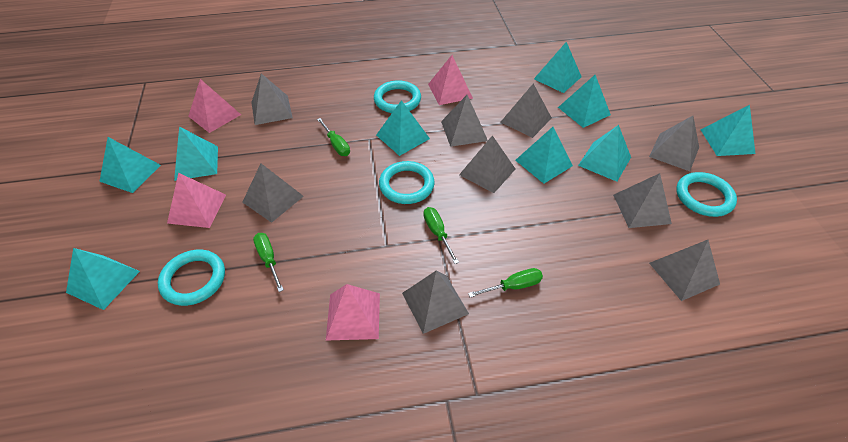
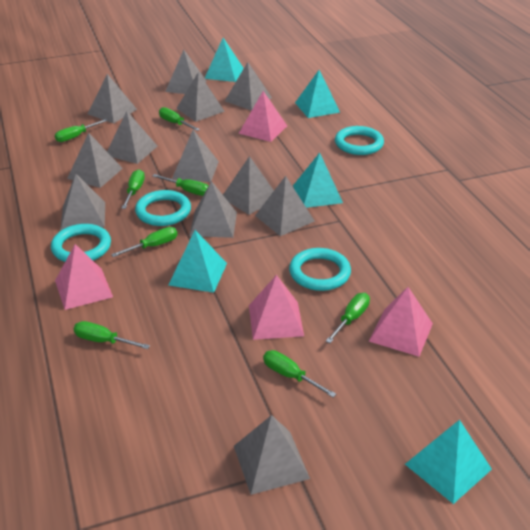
green screwdriver: [253,233,284,292] [317,118,350,156] [424,207,459,264] [468,268,543,297] = 4 -> [55,119,108,142] [74,321,150,349] [111,227,177,257] [122,169,145,209] [153,174,208,196] [159,107,200,131] [263,350,336,397] [326,293,370,343] = 8
grey pyramid: [242,164,304,223] [251,73,293,125] [402,271,469,334] [441,95,488,147] [459,135,515,193] [501,84,552,138] [613,173,672,228] [649,116,699,171] [649,240,720,301] = 9 -> [60,174,105,230] [67,133,123,188] [88,74,137,123] [107,111,157,164] [165,50,207,94] [172,130,219,182] [176,72,225,122] [189,181,237,238] [223,156,274,215] [225,62,272,111] [234,415,310,495] [255,176,315,236] = 12
turquoise pyramid: [66,248,140,310] [99,137,161,193] [174,126,218,181] [376,100,430,156] [515,127,573,184] [534,42,582,93] [558,75,611,128] [578,125,631,182] [701,105,756,156] = 9 -> [168,230,227,293] [205,38,244,82] [293,153,343,208] [295,70,340,118] [405,420,492,504] = 5

